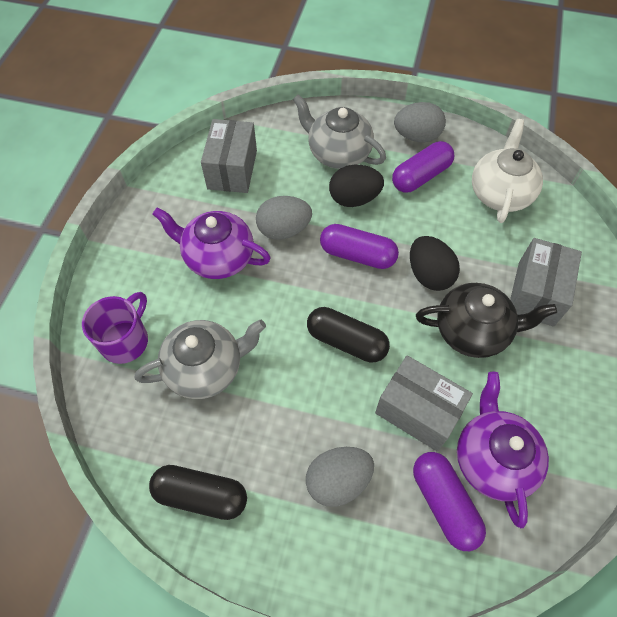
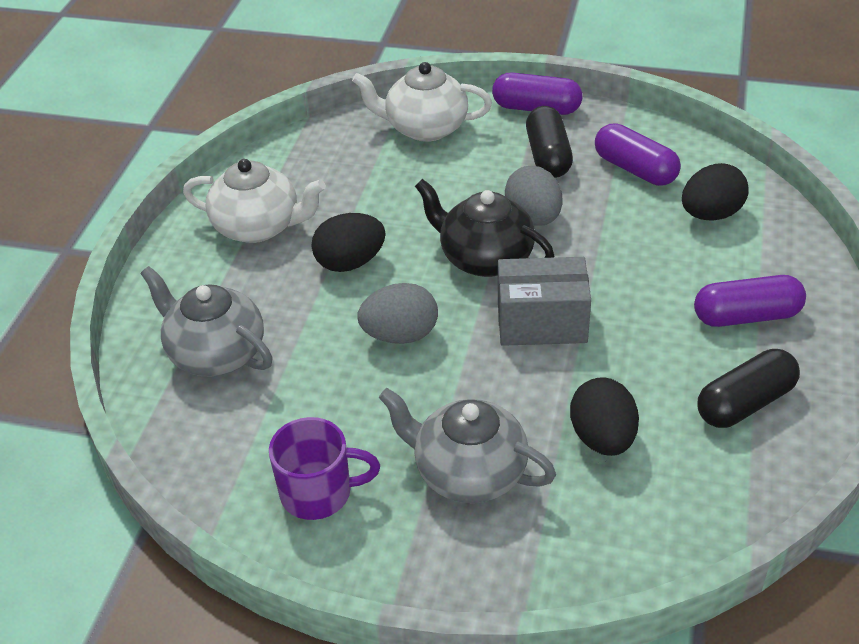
black egg: [329,165,384,207] [410,236,460,291] = 2 -> [311,213,386,272] [570,377,639,456] [682,163,749,221] = 3
grey box: [201,119,257,193] [375,355,473,451] [510,238,582,327] = 3 -> [498,257,591,346] = 1
grey egg: [256,196,312,239] [306,447,374,507] [394,102,446,142] = 3 -> [357,283,438,344] [505,166,562,226] = 2
purple teapot: [152,207,271,279] [457,372,549,528] = 2 -> none = 0
white teapot: [472,119,543,223] = 1 -> [183,159,326,243] [352,62,492,142] = 2

